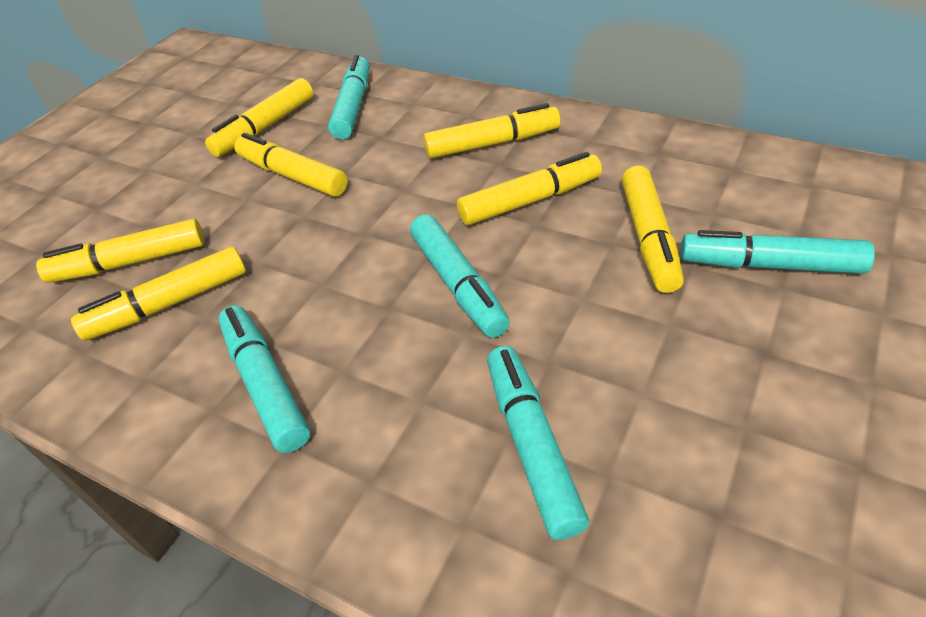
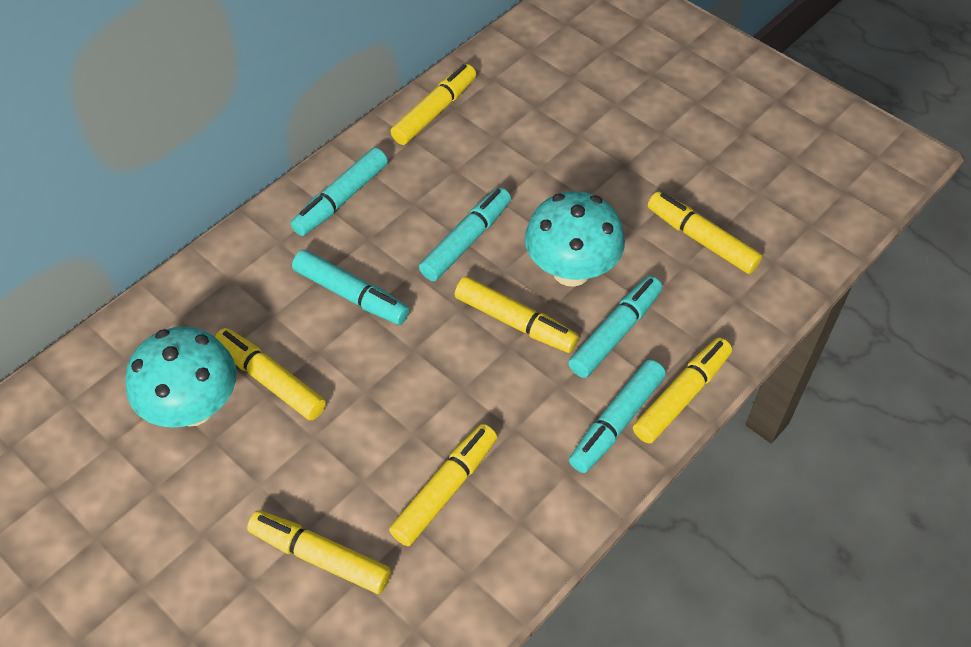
turquoise mushroom: none = 0 -> [125,326,236,428] [525,191,625,287] = 2

